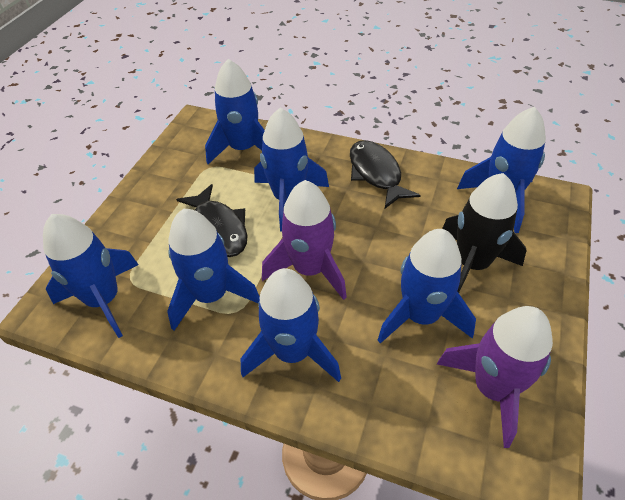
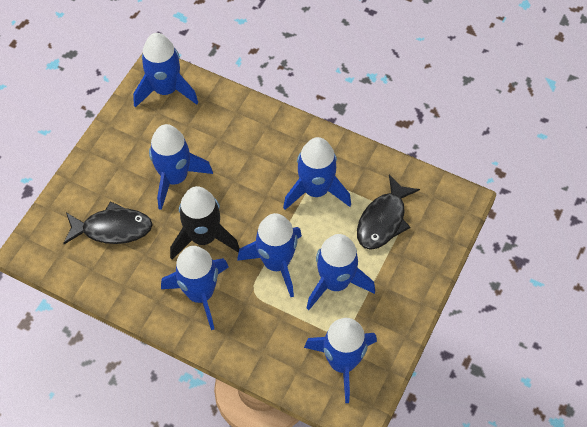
purple rocket: [262,180,347,300] [437,306,553,448] = 2 -> none = 0

